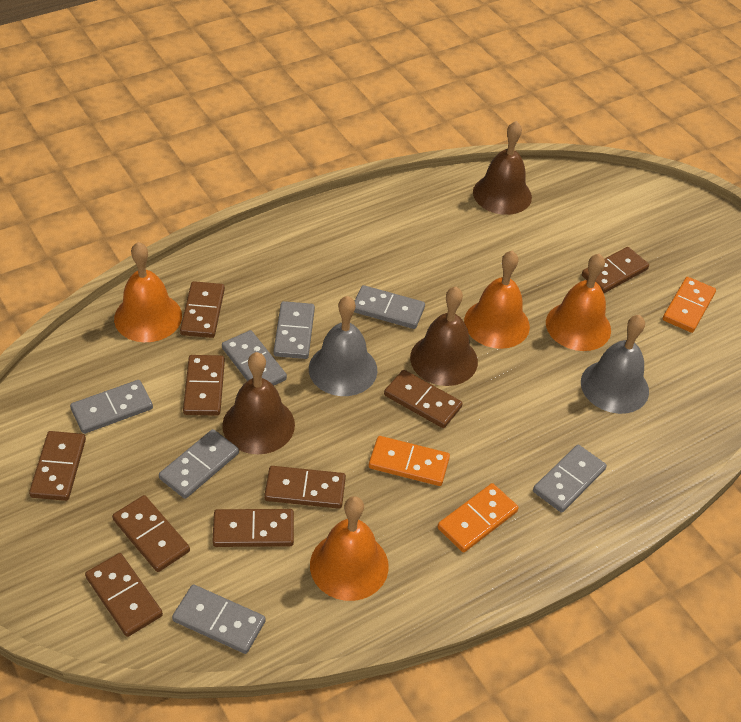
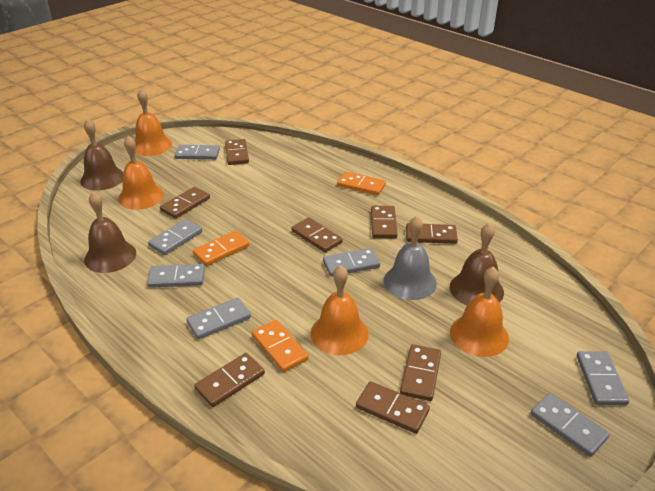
brown domino: [29,431,86,501] [85,553,163,637] [112,495,190,572] [180,281,225,338] [183,355,225,416] [212,509,294,547] [264,466,346,509] [384,370,463,428] [582,247,649,293] = 9 -> [160,187,210,219] [194,353,265,407] [225,139,249,165] [291,217,343,253] [356,381,430,434] [371,206,397,238] [400,344,441,401] [406,223,458,244] = 8
grey bell: [309,296,377,396] [581,315,649,414] = 2 -> [384,216,437,300] = 1

